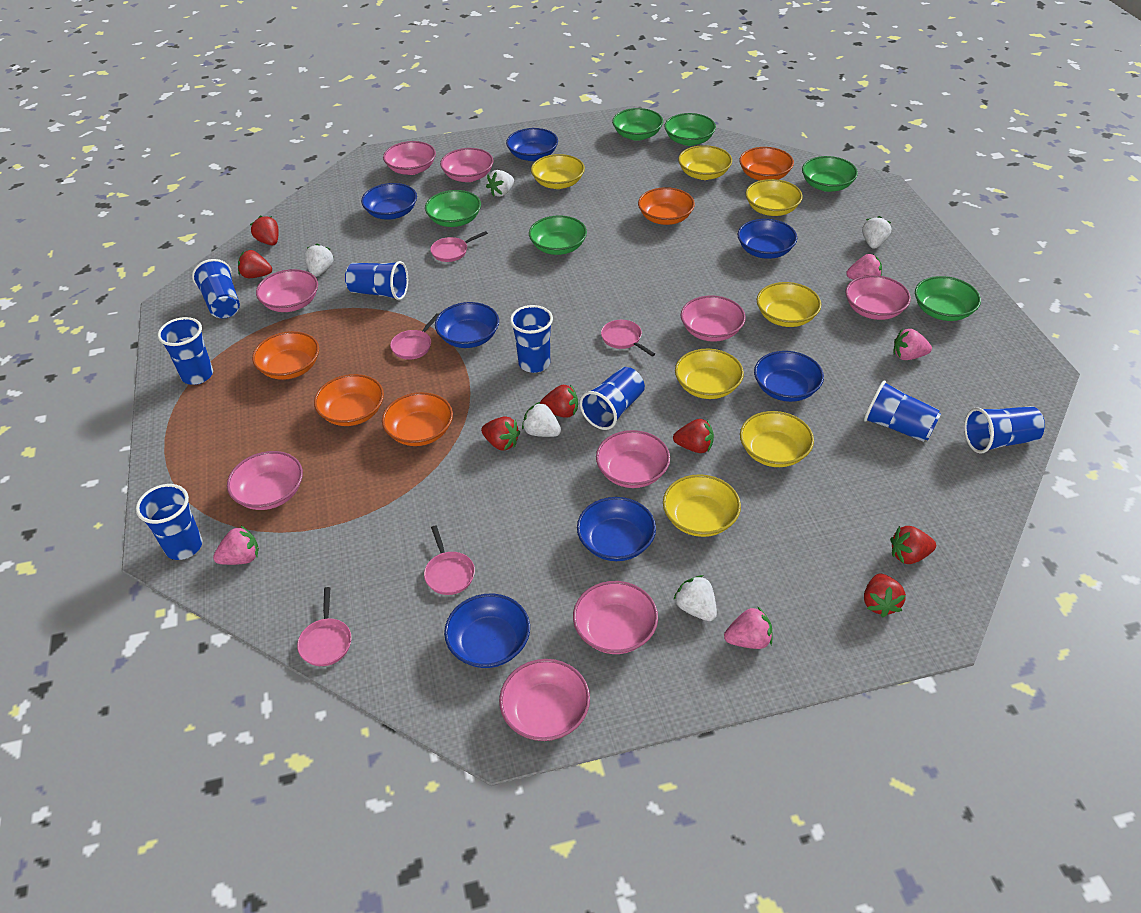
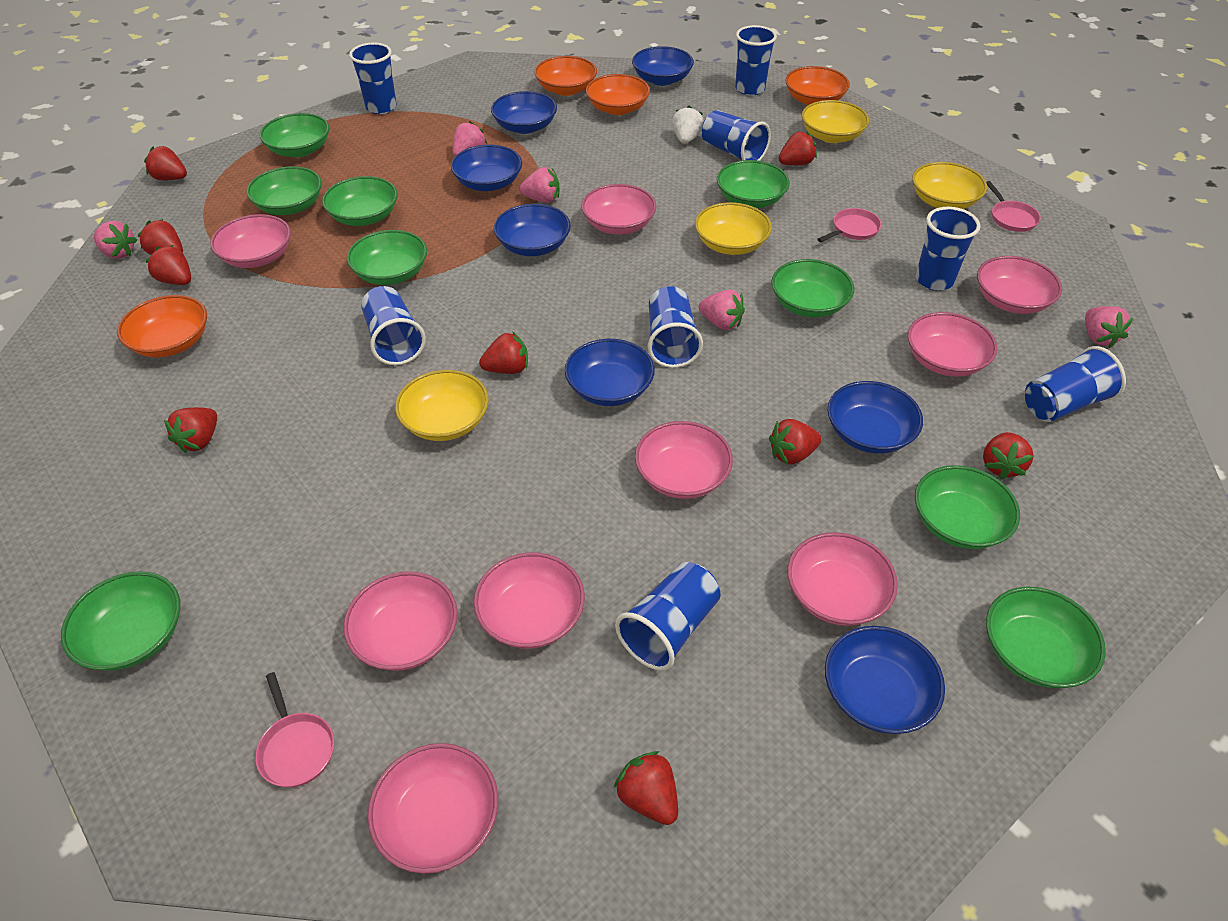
green bowl: [425,190,481,227] [529,215,587,255] [612,108,663,141] [664,113,716,146] [802,156,858,192] [915,276,981,321] = 6 -> [61,571,180,671] [246,166,322,215] [260,113,330,157] [322,176,398,226] [347,230,427,285] [717,160,790,208] [771,259,854,318] [915,465,1020,549] [986,587,1106,688] = 9
orange bowl: [252,331,319,380] [314,374,384,426] [382,392,453,446] [638,187,695,225] [739,147,794,181] = 5 -> [117,295,207,358] [534,56,597,96] [586,74,650,115] [785,66,850,105] = 4
pink pan: [297,587,351,666] [390,313,439,360] [424,525,475,595] [430,231,488,262] [601,320,655,356] = 5 -> [255,672,334,787] [817,208,882,242] [986,181,1041,232] = 3
pink strawberry: [213,525,259,565] [724,606,773,649] [846,254,882,280] [893,328,932,360] = 4 -> [94,221,137,259] [453,121,487,156] [519,167,559,203] [699,290,745,330] [1085,306,1133,348] = 5
red strawberry: [238,250,272,278] [250,216,278,245] [481,416,520,451] [540,384,578,418] [673,419,714,453] [864,574,906,617] [890,526,936,564] = 7 -> [138,219,183,255] [144,146,187,180] [145,245,191,285] [164,407,217,453] [479,332,528,374] [614,751,678,825] [769,419,822,464] [778,132,817,165] [983,432,1034,480] = 9
white strawberry: [305,244,334,277] [486,170,514,197] [522,402,561,437] [673,575,717,621] [862,216,891,249] = 5 -> [672,106,704,144] = 1
yellow bowl: [531,154,585,189] [663,474,741,537] [675,349,744,399] [678,145,732,180] [740,411,814,467] [745,179,803,216] [757,282,821,327] = 7 -> [395,370,489,441] [695,202,772,255] [802,100,869,143] [912,162,987,209] = 4

